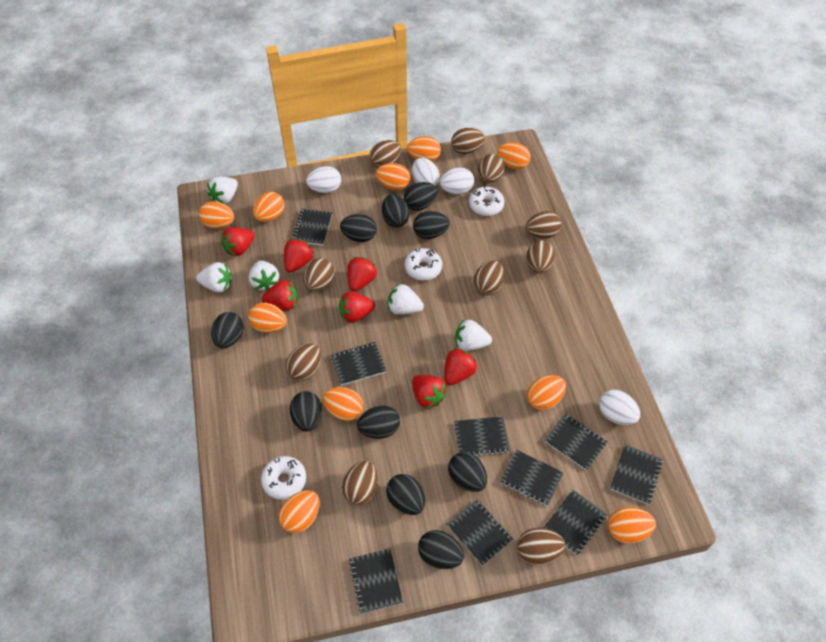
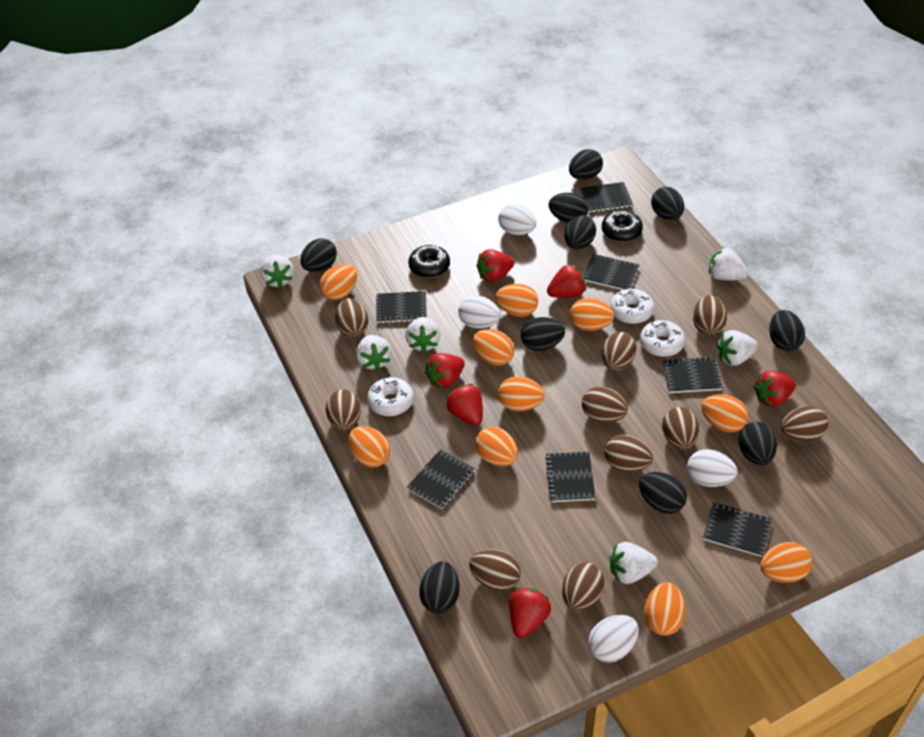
black donut: none = 0 -> [408,244,450,278] [602,210,643,242] = 2
black notebook: [292,209,333,246] [330,342,386,386] [349,548,403,614] [447,499,513,566] [454,416,510,456] [500,450,564,506] [544,413,607,471] [544,490,607,555] [610,445,663,504] = 9 -> [376,291,427,324] [407,449,475,509] [545,452,596,502] [580,182,633,213] [583,254,639,290] [662,357,723,393] [703,502,772,557] = 7
red strawberry: [221,227,255,256] [262,280,298,311] [284,239,314,273] [339,292,375,323] [348,257,377,291] [412,375,447,409] [444,348,477,385] = 7 -> [425,353,465,388] [446,384,483,426] [476,249,514,283] [509,587,551,638] [547,264,586,298] [753,370,796,407] = 6
white strawberry: [196,262,231,293] [207,177,238,204] [249,261,279,291] [388,284,424,315] [455,320,492,351] = 5 -> [260,255,294,288] [356,335,391,371] [405,317,441,353] [610,542,658,584] [709,247,748,281] [716,330,758,366] = 6

